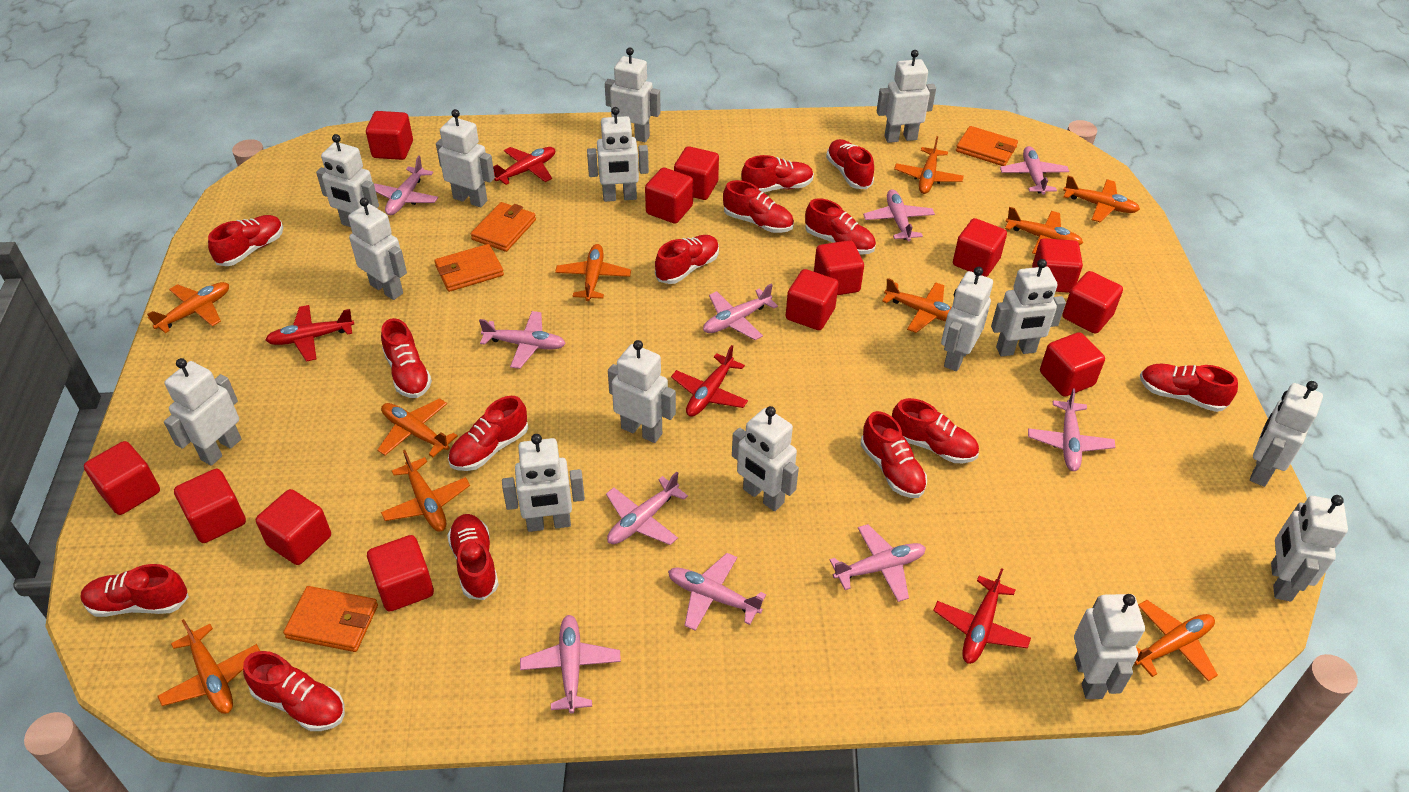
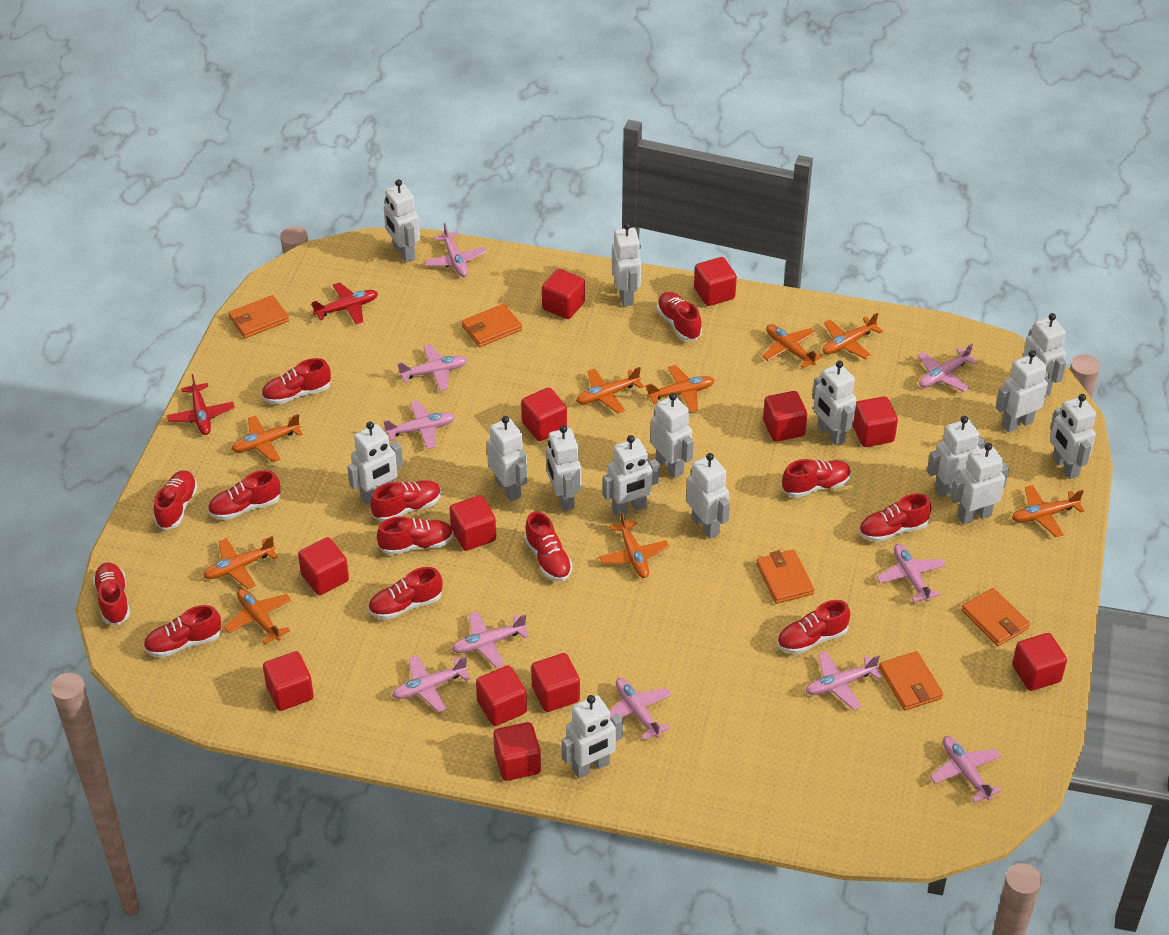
orange plane: [147,282,229,333] [157,619,260,714] [377,398,458,457] [381,450,470,532] [555,244,631,301] [882,278,951,333] [894,136,964,194] [1005,207,1083,254] [1063,176,1140,222] [1134,600,1218,681] = 10 -> [203,536,278,589] [224,588,291,644] [232,414,303,462] [576,367,644,414] [599,511,669,578] [645,365,715,412] [762,324,823,368] [822,313,883,360] [1012,485,1085,537] = 9
orange wallet: [283,586,378,652] [434,244,504,292] [471,202,536,252] [956,126,1018,166] = 4 -> [228,295,289,338] [461,304,522,347] [756,549,815,604] [879,651,943,710] [961,588,1030,646] = 5
red cube: [84,441,160,515] [174,469,246,543] [256,489,331,565] [366,111,413,160] [367,535,434,612] [645,168,693,224] [674,146,719,200] [786,269,839,330] [814,240,864,295] [953,218,1007,277] [1032,238,1083,293] [1040,332,1105,397] [1062,271,1123,334] = 13 -> [263,651,314,711] [298,537,349,595] [450,495,496,551] [476,666,527,726] [493,722,541,781] [521,387,567,441] [531,653,580,712] [542,269,585,319] [694,257,737,306] [763,391,807,442] [852,396,898,447] [1012,633,1067,691] = 12
red plane: [265,305,354,362] [493,147,555,185] [671,345,748,417] [933,568,1031,664] = 4 -> [167,374,235,435] [311,282,378,324] = 2
red shoe: [81,564,189,617] [208,215,283,266] [243,651,345,731] [381,318,432,398] [447,514,499,600] [448,396,529,471] [655,235,719,284] [723,180,794,233] [741,155,814,193] [805,198,876,255] [826,139,874,189] [861,411,927,498] [892,398,979,463] [1140,363,1238,412] = 14 -> [93,563,130,625] [143,605,222,657] [154,470,198,530] [208,470,281,520] [261,358,331,404] [368,567,443,620] [370,480,441,522] [377,516,454,555] [524,511,573,581] [657,292,702,341] [777,600,850,654] [782,459,851,498] [859,493,932,542] = 13

